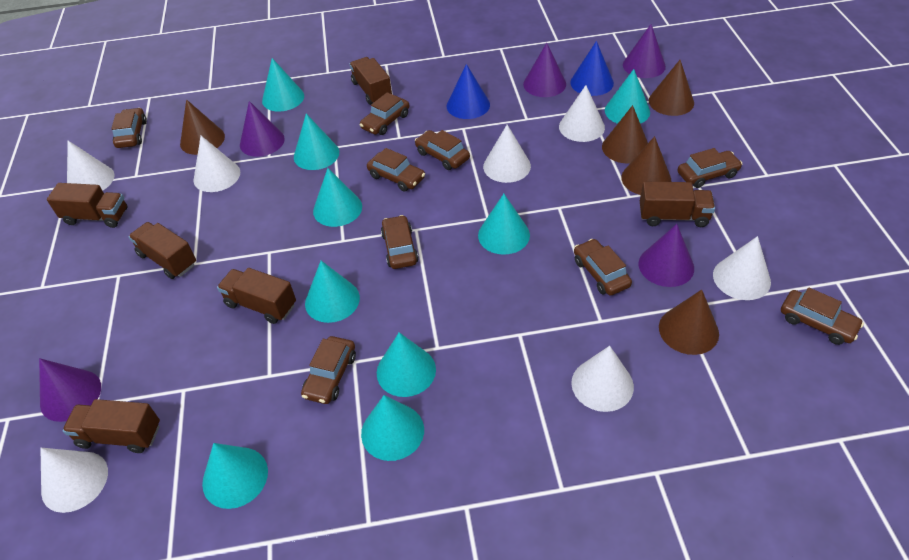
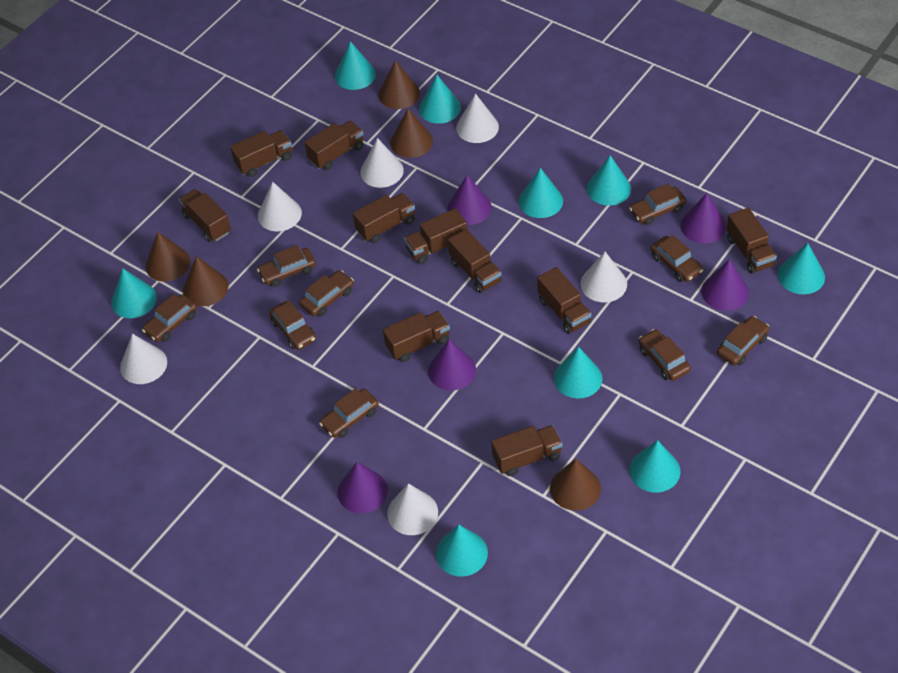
blue cone: [447,64,490,119] [570,41,614,96] = 2 -> none = 0
brown truck: [47,183,128,228] [63,399,160,453] [128,222,196,279] [217,268,296,324] [349,57,392,105] [640,182,715,227] = 6 -> [179,189,231,242] [230,130,292,177] [304,120,364,170] [353,193,415,243] [383,311,450,362] [404,208,467,264] [448,229,502,293] [491,425,562,476] [537,267,591,334] [727,208,777,274] = 10
white cone: [40,448,108,513] [67,141,115,191] [193,136,240,192] [483,125,531,183] [559,85,605,142] [571,346,634,412] [713,236,771,300] = 7 -> [120,334,167,384] [258,182,302,231] [360,138,404,188] [387,483,438,535] [456,94,499,143] [581,252,627,302] = 6

